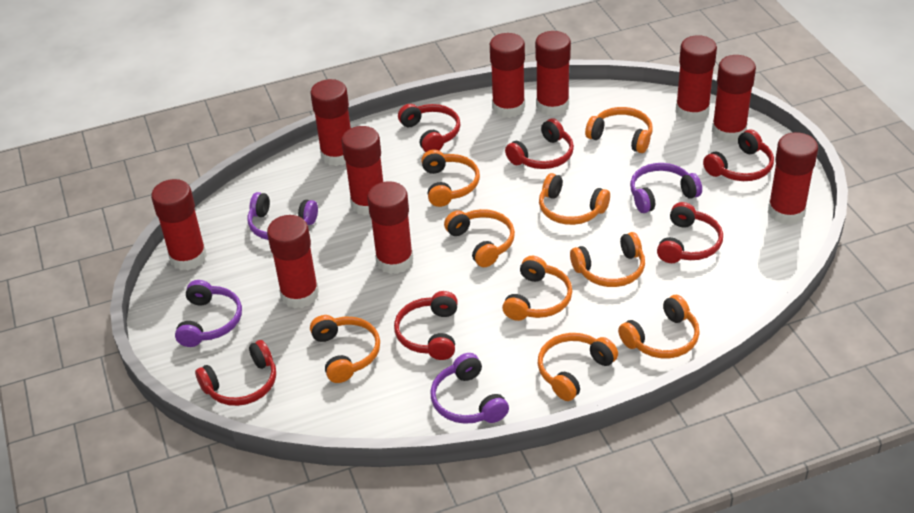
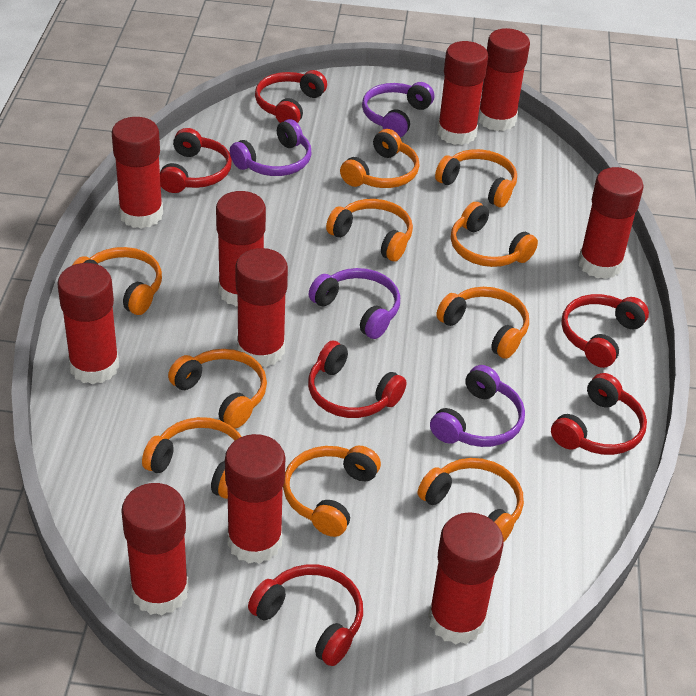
orange headphones: [310,315,380,383] [421,150,480,207] [444,209,515,267] [502,256,572,321] [538,333,618,401] [539,173,610,225] [570,232,645,287] [585,107,653,153] [618,295,700,358] = 9 -> [72,247,162,315] [142,417,241,499] [168,349,267,429] [283,446,381,537] [326,199,413,261] [340,129,420,188] [418,458,524,542] [435,149,517,208] [436,287,529,359] [451,202,538,267] = 10

